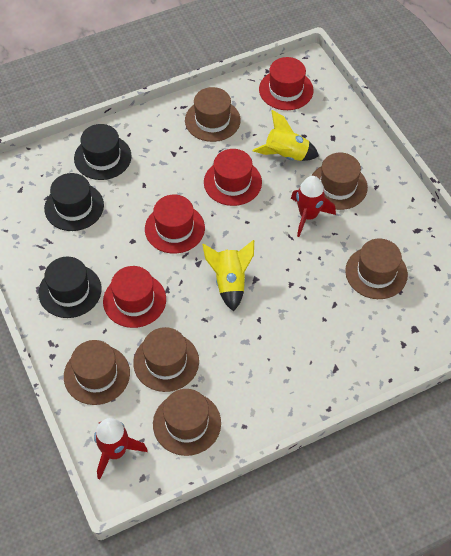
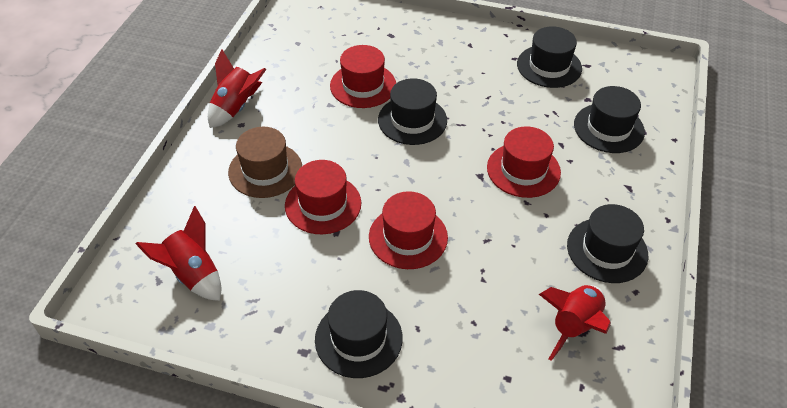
black hat: [38,256,102,318] [44,173,104,231] [74,124,132,180] = 3 -> [315,290,403,378] [378,78,447,145] [517,26,582,88] [567,204,649,283] [574,86,645,153] = 5
brown hat: [64,340,130,405] [133,327,199,392] [153,389,221,456] [185,87,241,142] [311,153,368,210] [345,238,408,299] = 6 -> [228,127,302,198] = 1
red rocket: [94,418,148,480] [291,176,336,237] = 2 -> [136,206,221,301] [208,50,266,128] [539,285,611,361] = 3
yellow rocket: [202,240,254,311] [253,110,319,161] = 2 -> none = 0

